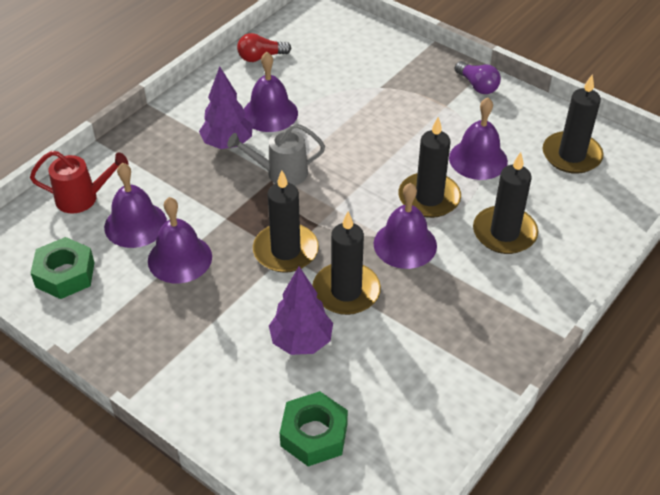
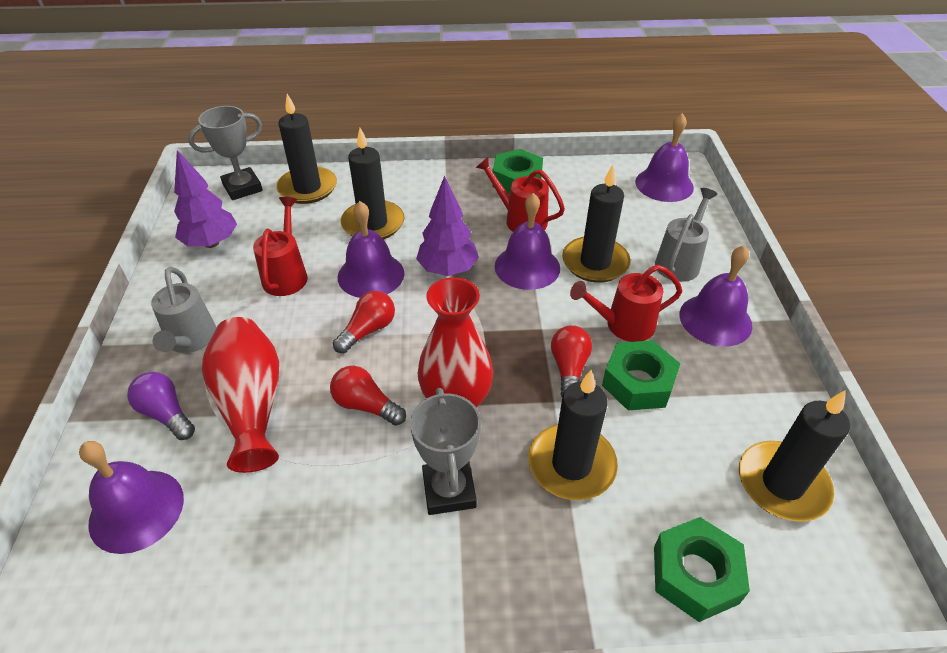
green nut: [31,237,95,299] [280,391,348,467] = 2 -> [492,149,543,194] [602,340,680,410] [654,517,750,622] = 3
grey trophy: none = 0 -> [188,106,263,200] [410,388,481,515] = 2
grey watering can: [227,123,325,186] = 1 -> [151,267,216,353] [655,188,718,282] = 2
red light bulb: [237,33,291,62] = 1 -> [330,366,406,426] [333,291,395,353] [551,325,592,397] = 3
red vase: none = 0 -> [202,317,279,473] [418,277,493,408] = 2
red watering can: [30,151,128,214] = 1 -> [253,197,308,296] [475,157,565,232] [570,265,682,342] = 3

